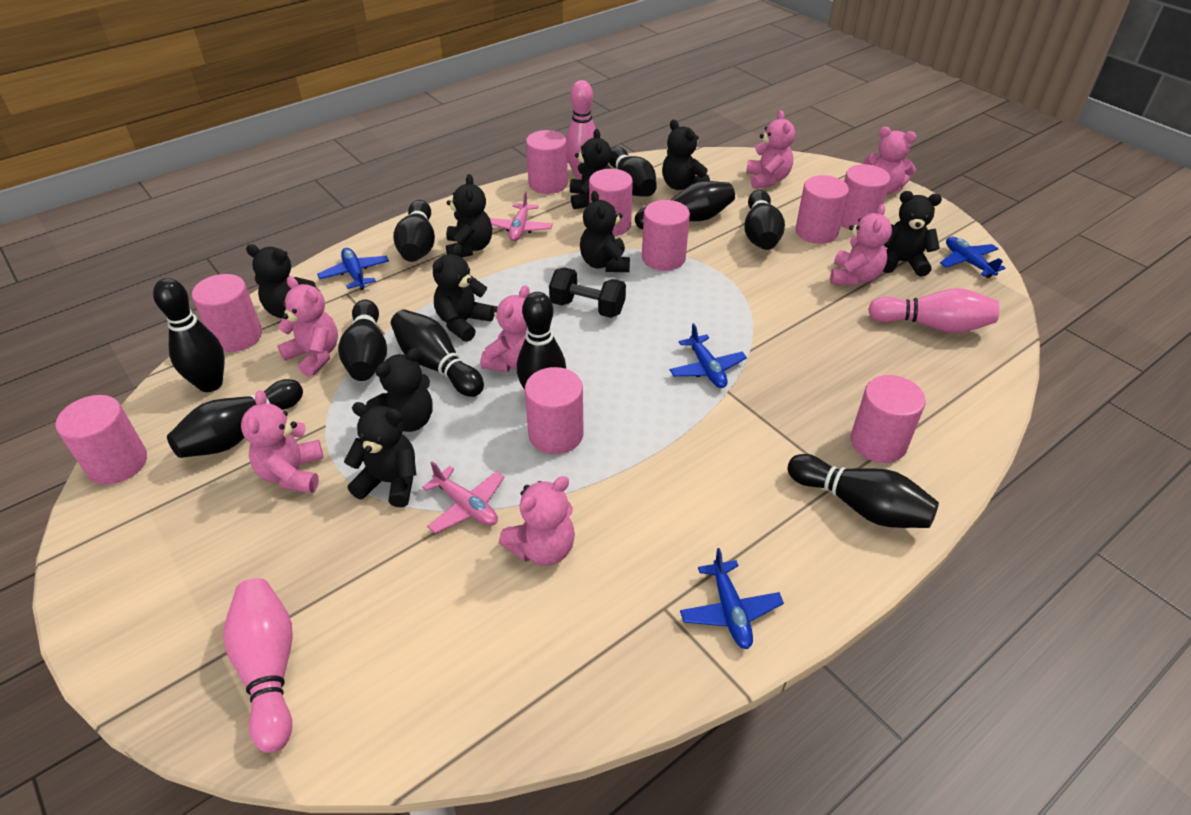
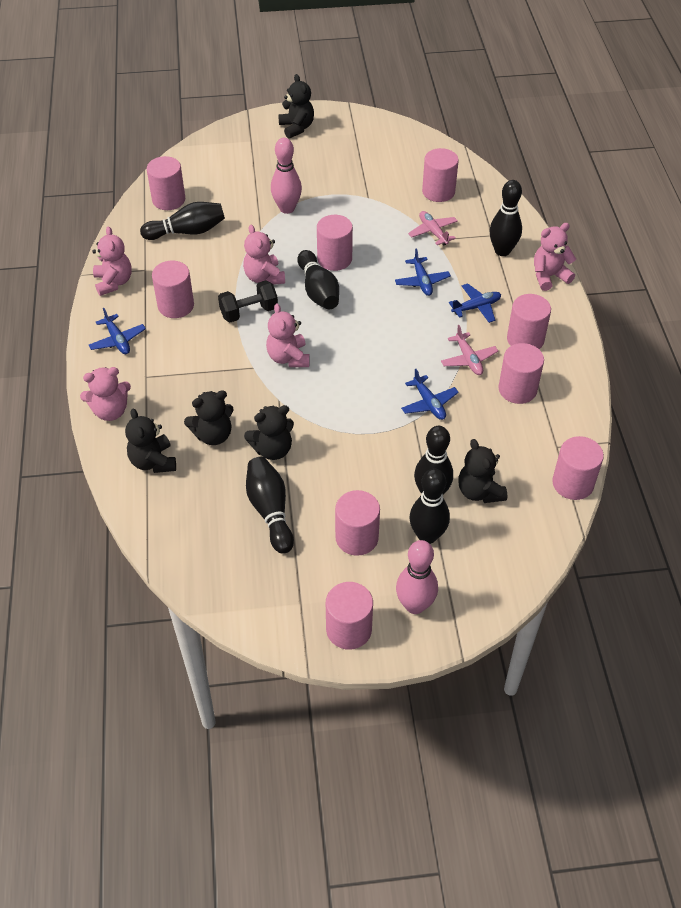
black bowling pin: [153,278,225,392] [167,379,303,458] [338,300,387,381] [391,309,484,397] [393,200,435,262] [517,292,566,390] [609,147,657,197] [635,181,735,229] [744,190,785,250] [787,454,939,528] = 10 -> [140,202,225,240] [246,457,294,554] [297,250,339,309] [409,469,450,544] [414,426,453,495] [490,180,522,256] = 6
black teddy bear: [246,244,320,318] [344,402,416,507] [366,348,433,432] [433,244,494,342] [446,174,492,257] [570,129,611,209] [580,191,630,272] [662,120,710,190] [883,191,942,277] = 9 -> [125,409,176,473] [184,390,234,445] [244,405,294,460] [278,74,314,139] [458,439,507,503] = 5
pink bowling pin: [223,578,293,753] [566,80,596,179] [868,288,999,333] = 3 -> [271,138,302,214] [396,540,438,614] = 2
pink teddy bear: [241,390,324,493] [277,276,338,377] [480,285,530,372] [499,476,575,566] [746,110,795,189] [830,204,892,286] [863,127,916,194] = 7 -> [80,367,131,421] [93,226,132,296] [243,225,285,285] [266,304,310,367] [534,223,576,291] = 5

